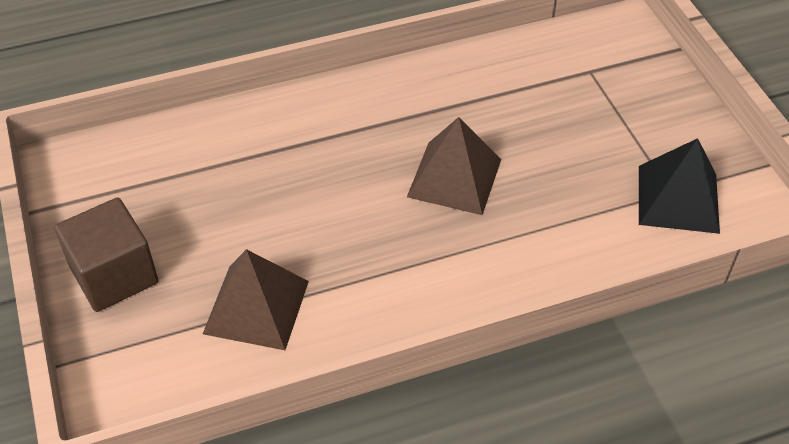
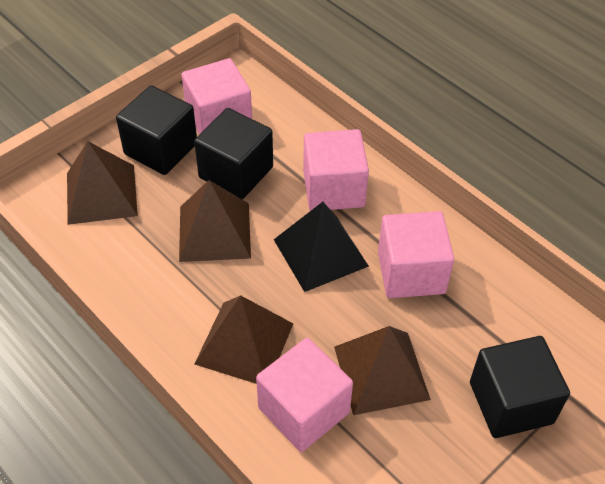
black cube: none = 0 -> [116,85,197,175] [194,108,273,199] [470,336,570,438] = 3
brown cube: [54,197,159,312] = 1 -> none = 0
brown pyramid: [203,249,309,350] [407,117,501,215] = 2 -> [67,141,138,225] [179,180,251,262] [195,295,293,384] [334,326,431,415] = 4
pink cube: none = 0 -> [181,58,252,134] [256,338,353,452] [303,129,369,211] [378,211,454,298] = 4

